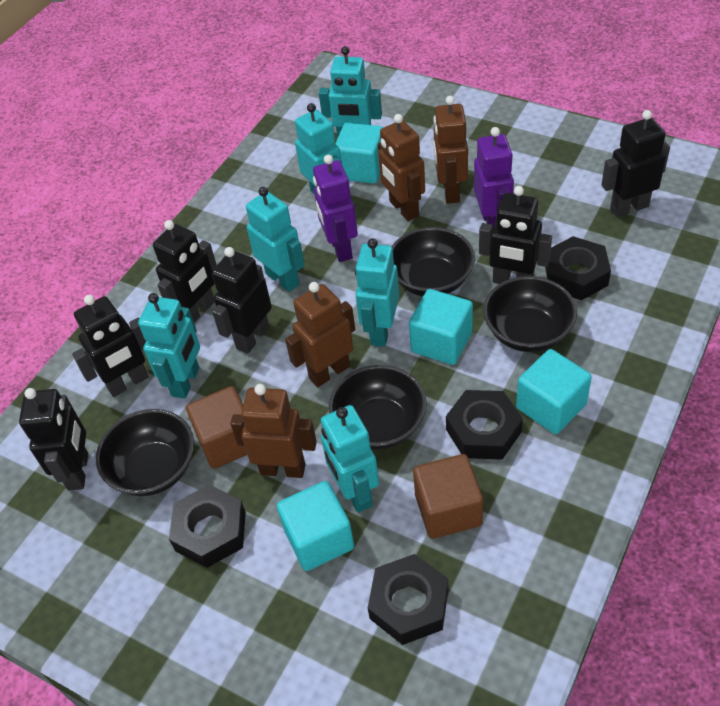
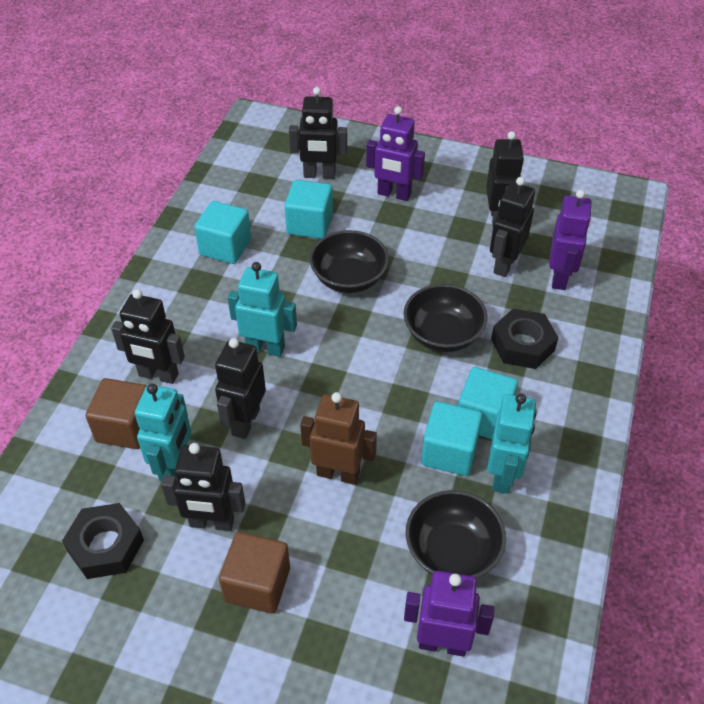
black bowl: [96,409,194,496] [329,365,427,449] [392,227,475,296] [483,276,577,352] = 4 -> [309,230,389,293] [404,284,488,352] [406,490,506,578] = 3
black nut: [169,485,246,568] [368,554,448,645] [446,390,523,460] [545,236,611,300] = 4 -> [62,503,144,579] [491,308,558,369] = 2
brown robot: [230,384,317,478] [285,282,355,387] [378,114,425,221] [433,96,468,204] = 4 -> [300,392,377,485] = 1
purple robot: [313,155,358,262] [474,127,514,229] = 2 -> [366,106,425,201] [404,571,495,657] [549,190,592,290] = 3
turquoise robot: [138,293,200,399] [246,187,305,292] [295,103,342,195] [319,46,382,139] [321,405,379,513] [355,238,399,347] = 6 -> [135,384,191,482] [228,262,297,357] [487,393,537,494] = 3

